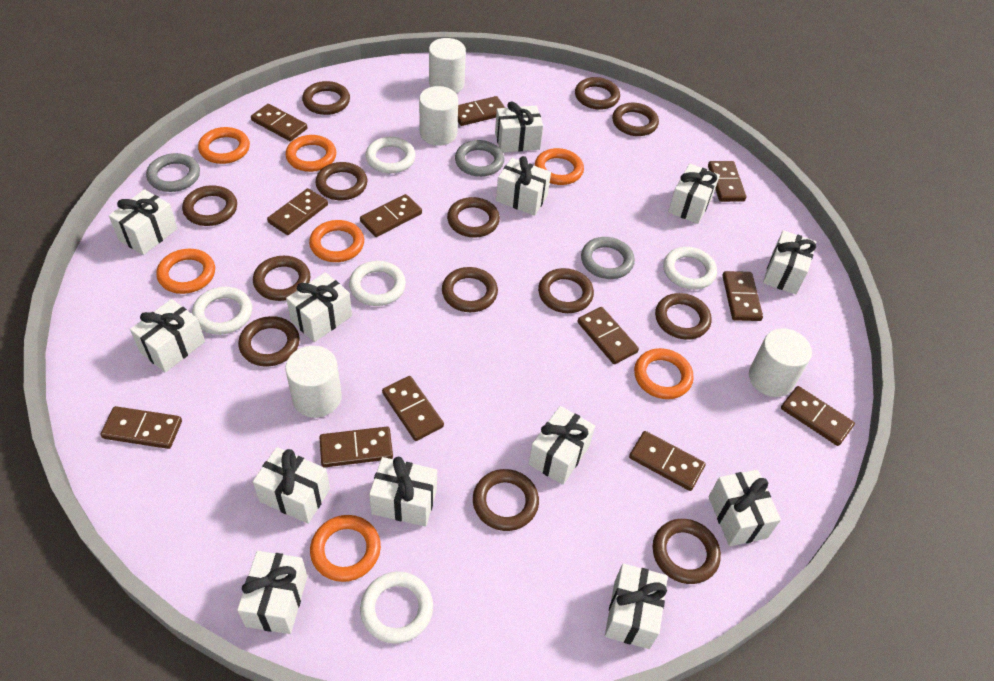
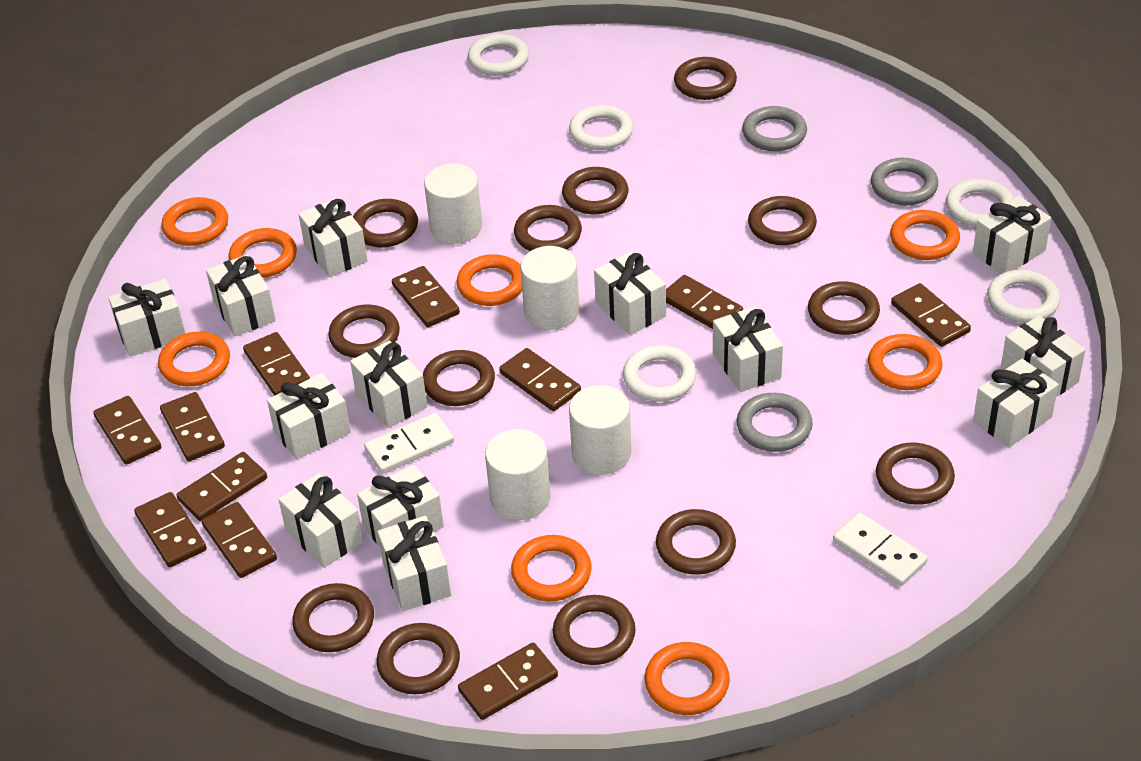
brown domino: [100,406,182,449] [251,104,308,141] [267,188,328,235] [320,427,393,467] [360,194,422,237] [382,376,444,441] [458,96,505,126] [577,307,639,364] [629,431,706,491] [708,161,746,202] [722,271,763,321] [781,386,855,446] = 12 -> [93,396,161,465] [134,492,207,567] [160,392,225,461] [176,452,267,521] [202,502,277,578] [243,332,310,396] [392,266,460,327] [458,643,558,720] [499,348,581,411] [666,275,743,329] [891,283,971,347] = 11
orange ring: [156,249,215,294] [198,127,250,164] [285,135,336,172] [309,220,364,262] [310,515,381,582] [535,148,584,185] [634,348,694,399] = 7 -> [158,332,230,386] [161,197,228,246] [229,228,297,278] [456,254,522,306] [511,535,591,601] [645,642,730,715] [868,334,942,390] [890,210,960,260] = 8
white domino: none = 0 -> [364,413,454,474] [833,512,928,586] = 2

